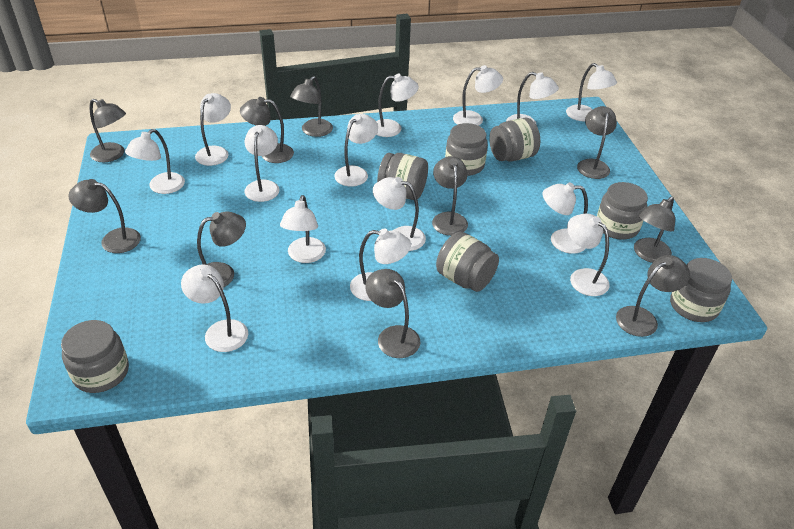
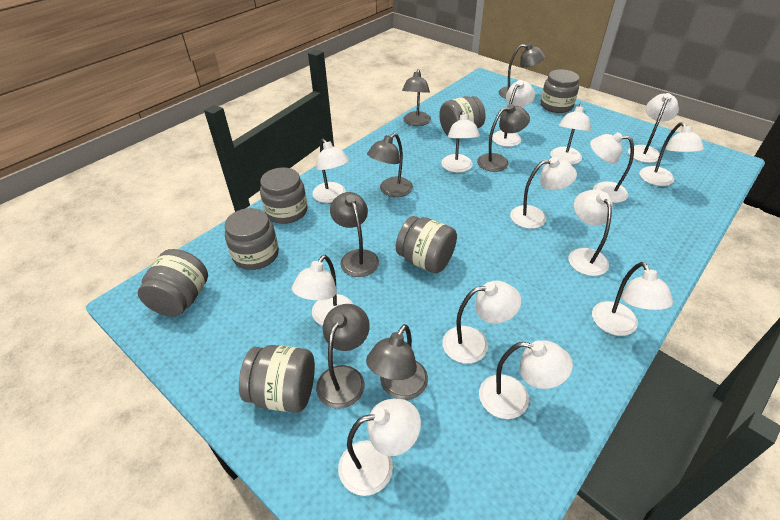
grey lamp: [68,179,141,253] [90,99,126,162] [197,211,246,287] [240,97,294,163] [290,76,333,137] [365,269,420,358] [432,156,468,236] [577,106,617,179] [616,255,690,337] [634,197,675,263] = 10 -> [316,304,370,409] [330,192,379,277] [366,324,428,400] [367,133,413,197] [402,69,431,126] [477,104,530,172] [499,43,546,98] = 7

